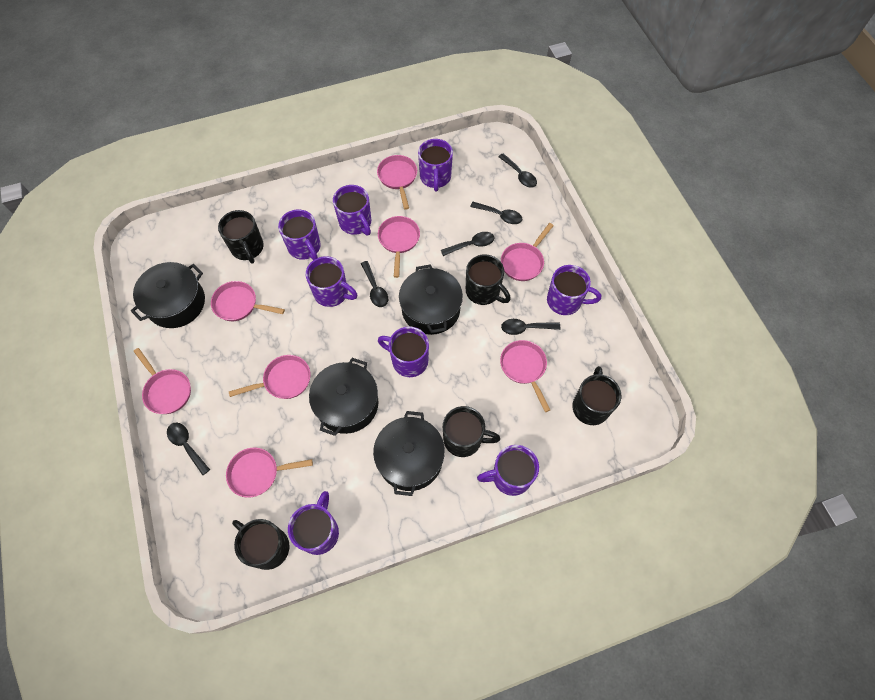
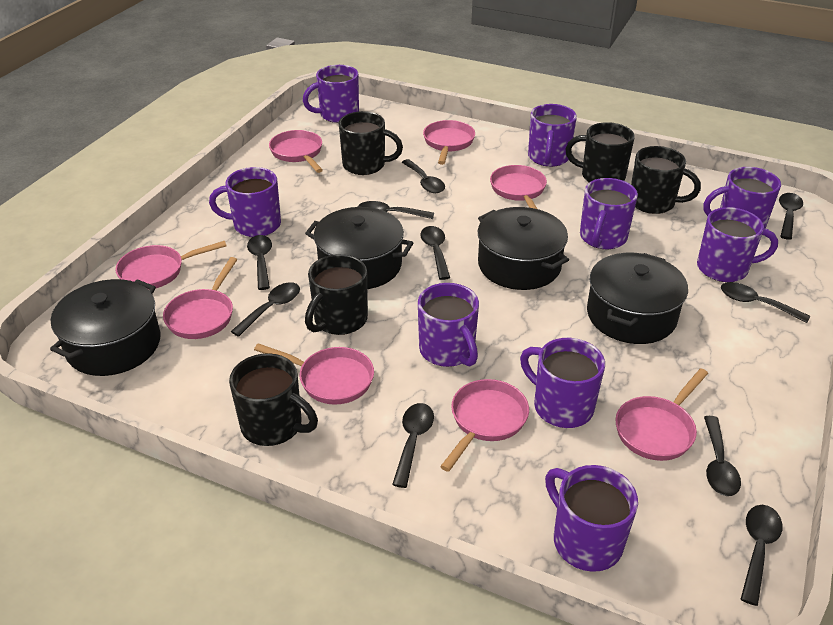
black spoon: [167,423,210,475] [361,261,388,307] [441,232,494,256] [470,202,522,224] [498,153,537,188] [501,319,561,335] = 6 -> [231,282,300,337] [247,235,272,290] [358,201,434,219] [392,403,434,488] [402,159,445,193] [420,226,450,280] [704,416,741,496] [721,282,810,323] [741,505,782,606] [779,193,803,240] = 10
purple mug: [278,209,321,260] [288,491,339,555] [306,256,357,307] [333,185,371,236] [378,326,429,377] [418,139,453,191] [477,445,539,496] [547,265,601,315] = 8 -> [209,167,281,237] [303,65,359,123] [418,283,479,367] [520,338,605,428] [528,104,577,167] [545,465,638,572] [580,178,638,249] [697,207,778,282] [703,167,781,229] = 9

